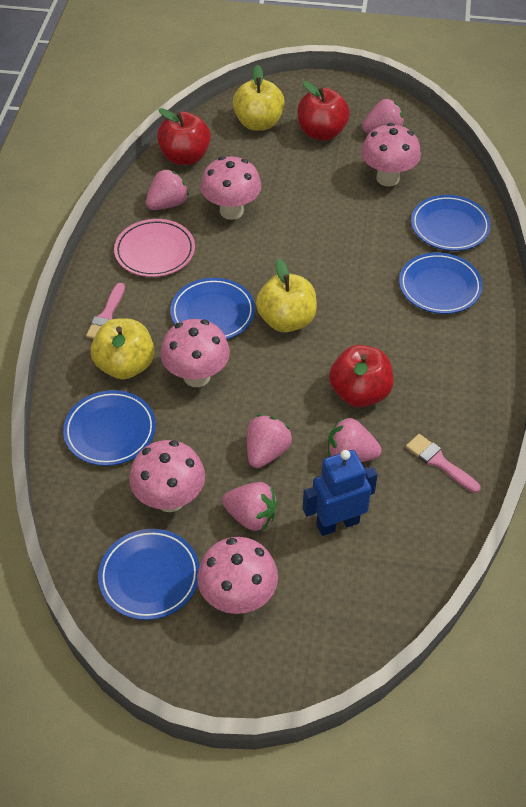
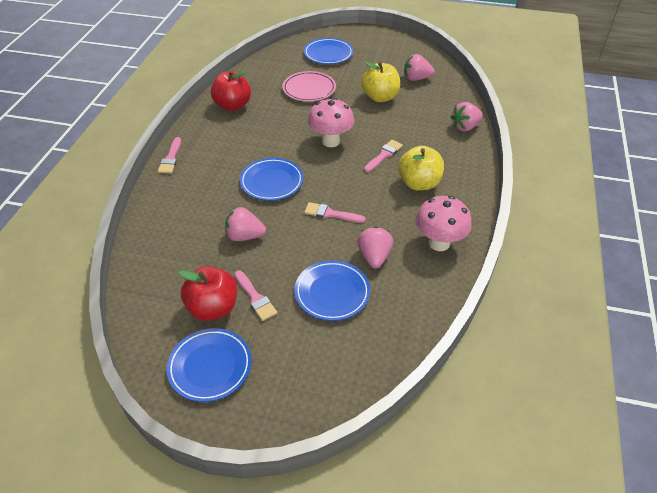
blue plate: [63,390,156,466] [98,529,199,620] [170,278,255,340] [399,252,483,314] [411,195,491,251] = 5 -> [167,328,251,402] [240,158,304,201] [294,260,370,321] [304,38,353,64] = 4
blue robot: [303,450,378,536] = 1 -> none = 0
pink brush: [86,283,125,339] [406,434,481,493] = 2 -> [158,137,181,174] [235,270,277,321] [304,202,366,223] [364,140,403,172] = 4
pink mushroom: [129,440,205,512] [160,319,230,387] [197,537,278,614] [200,156,262,220] [361,123,421,186] = 5 -> [308,98,354,147] [416,196,472,251] = 2
pink strawberry: [146,169,189,210] [222,482,278,531] [247,415,292,468] [328,418,382,462] [362,99,404,134] = 5 -> [225,207,266,241] [357,226,393,268] [404,54,435,81] [451,102,483,131] = 4
red apple: [157,108,211,165] [298,81,350,141] [329,345,394,407] = 3 -> [178,266,237,321] [211,70,251,111] = 2
yellow apple: [91,318,154,380] [233,65,285,131] [256,259,317,332] = 3 -> [361,61,400,102] [398,146,444,190] = 2

